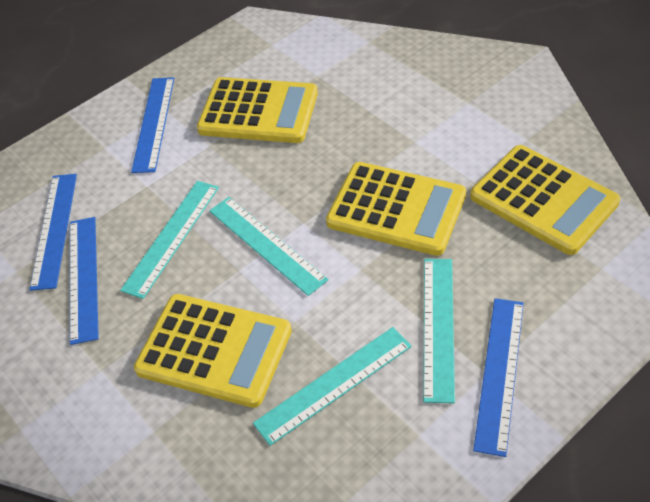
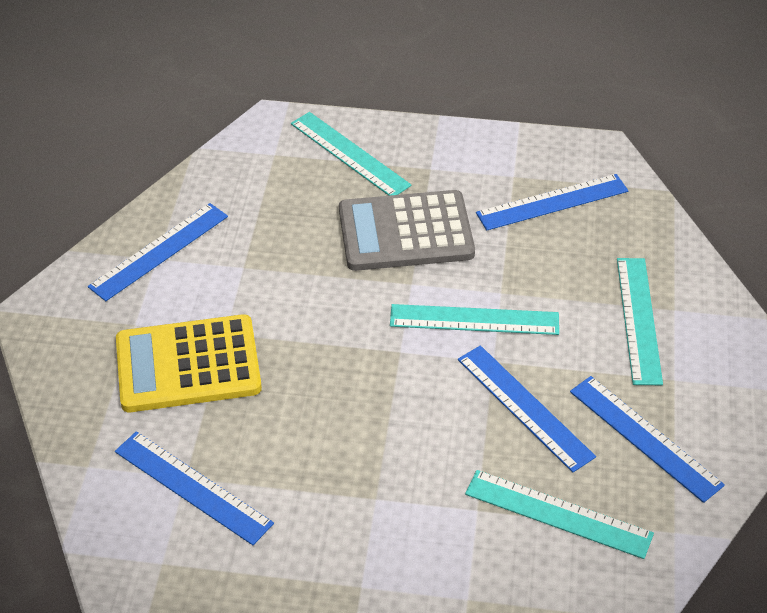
blue ruler: [29,174,77,291] [70,217,99,345] [131,77,174,173] [473,298,524,457] = 4 -> [88,203,228,301] [115,431,274,545] [458,345,596,473] [476,174,628,230] [570,376,725,503] = 5
grey calculator: none = 0 -> [339,190,475,271] = 1
yellow calculator: [134,294,292,408] [197,77,318,143] [326,162,466,256] [470,145,620,255] = 4 -> [116,314,262,412] = 1

